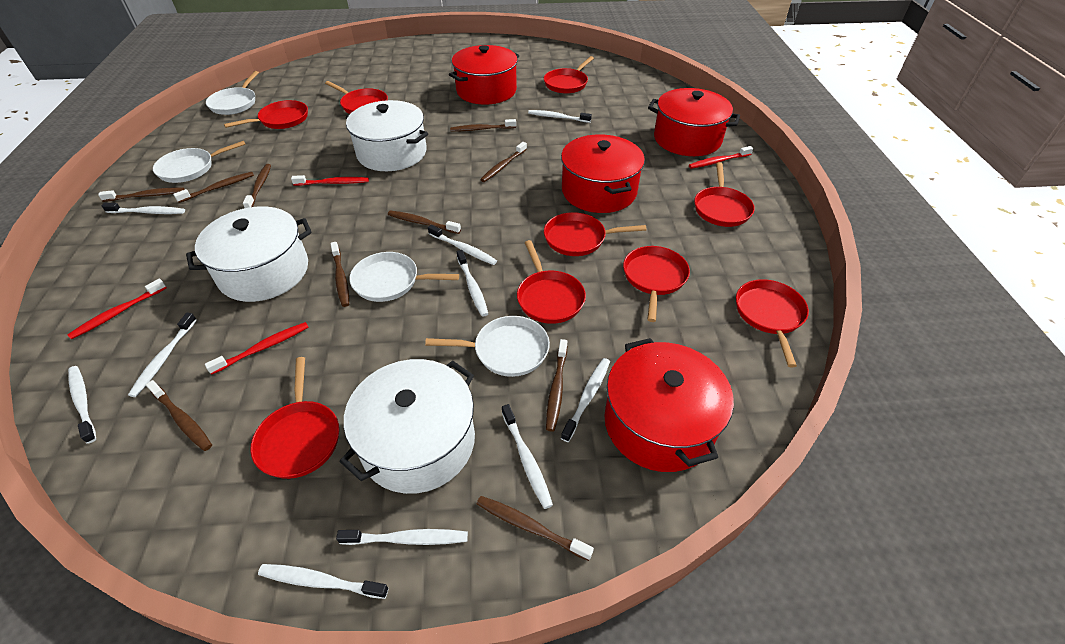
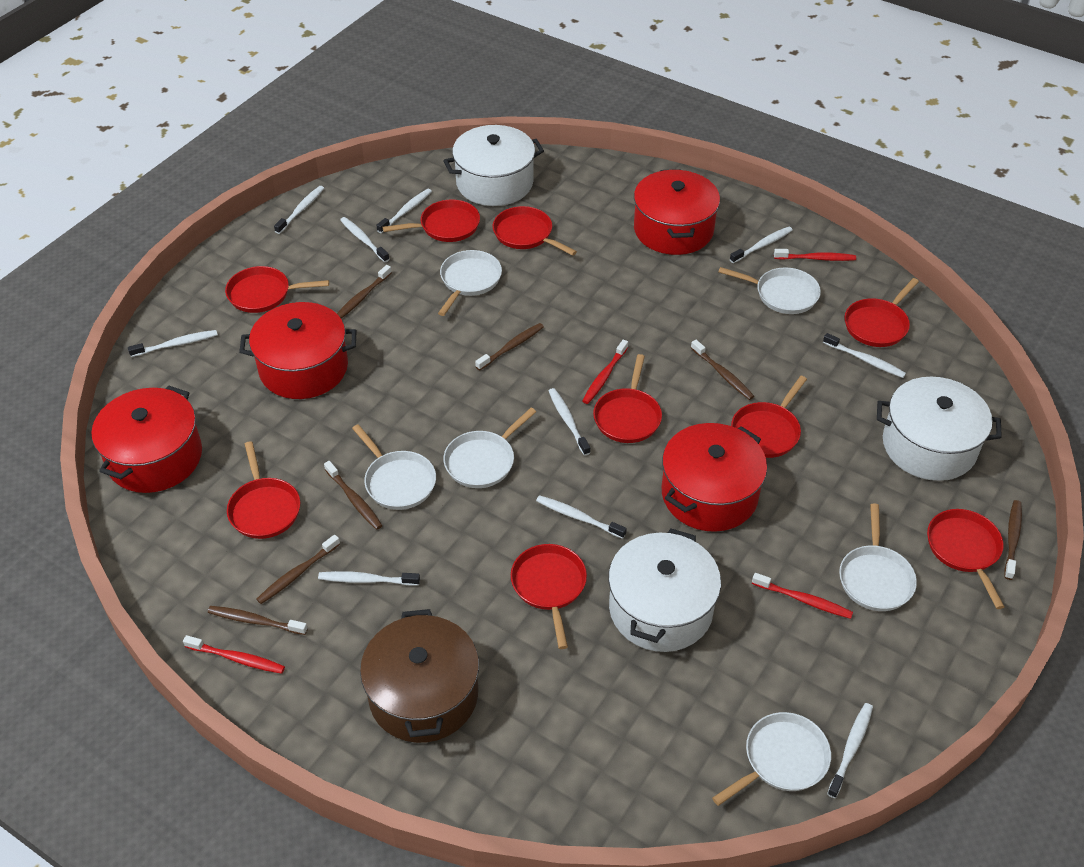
brown pot: none = 0 -> [360,609,479,743] = 1
brown toothbrush: [98,188,185,202] [146,380,212,451] [173,172,254,203] [243,164,271,208] [330,242,349,307] [388,210,461,234] [450,119,516,131] [477,496,594,561] [480,142,527,182] [546,339,567,432] = 10 -> [208,606,308,635] [256,535,340,604] [324,461,383,530] [337,265,392,319] [475,323,544,371] [691,340,754,400] [1004,500,1022,580] = 7
white pan: [153,141,246,183] [206,71,259,115] [349,252,459,302] [425,316,550,377] = 4 -> [352,424,436,510] [438,250,502,316] [443,408,536,488] [712,712,831,806] [719,267,821,314] [839,504,917,611] = 6

